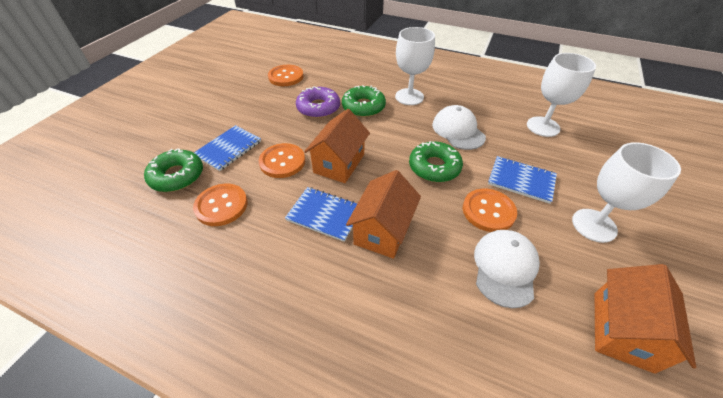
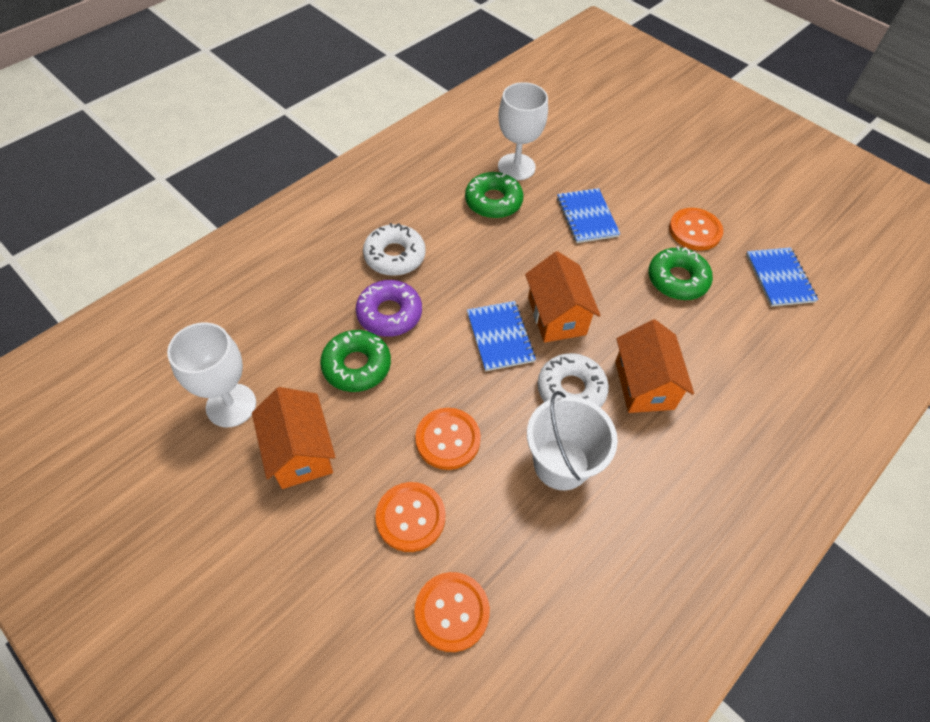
white bucket: none = 0 -> [527,391,618,491] = 1
white cap: [432,105,486,150] [474,230,540,308] = 2 -> none = 0
white donut: none = 0 -> [363,223,426,276] [538,353,609,408] = 2
white goblet: [395,27,435,105] [527,53,596,137] [572,142,681,243] = 3 -> [167,323,256,427] [498,82,548,180] = 2

